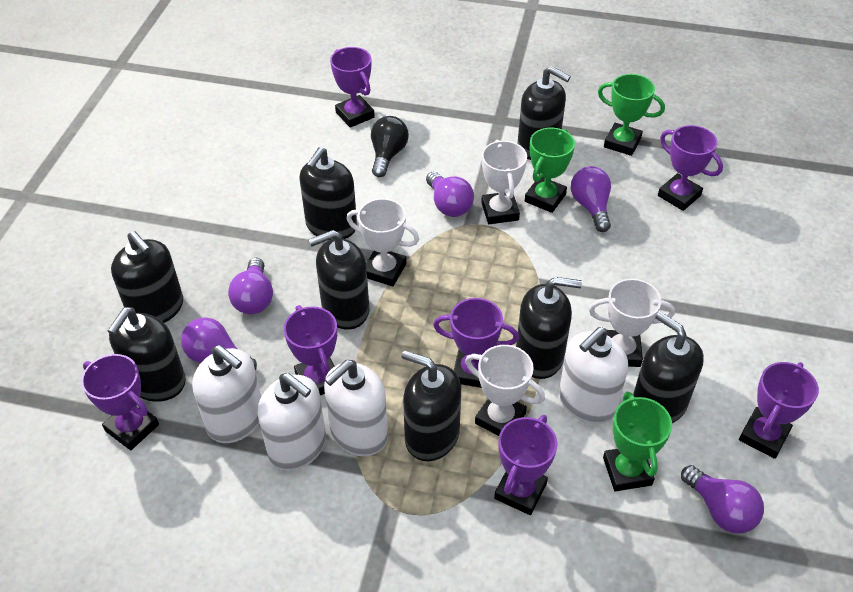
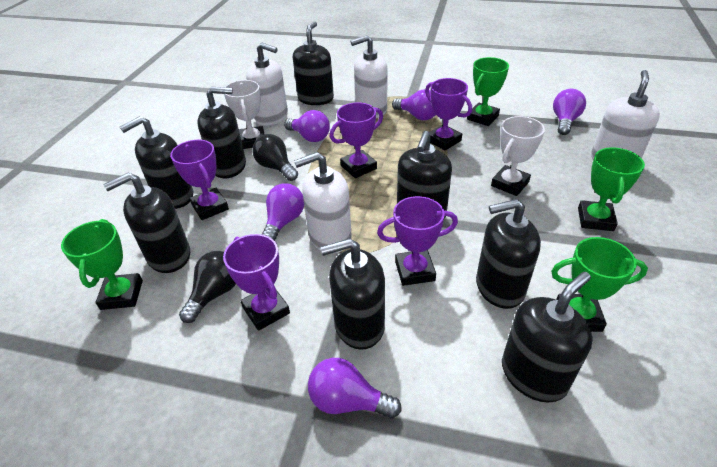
black light bulb: [371,116,409,177] = 1 -> [179,251,236,323] [252,134,298,181] = 2
green trophy: [525,128,575,213] [598,74,665,156] [603,392,672,491] = 3 -> [61,219,143,310] [467,57,509,126] [551,237,648,332] [578,147,645,231] = 4
purple trophy: [81,354,159,450] [284,305,337,395] [330,47,375,128] [433,298,519,388] [494,415,557,515] [658,125,723,211] [739,362,819,459] = 7 -> [170,140,229,220] [223,234,290,331] [330,102,383,178] [377,196,458,286] [425,78,472,150] = 5
white trophy: [347,198,419,287] [465,345,545,436] [481,140,527,224] [589,279,675,367] = 4 -> [224,80,264,149] [491,116,545,196] = 2

